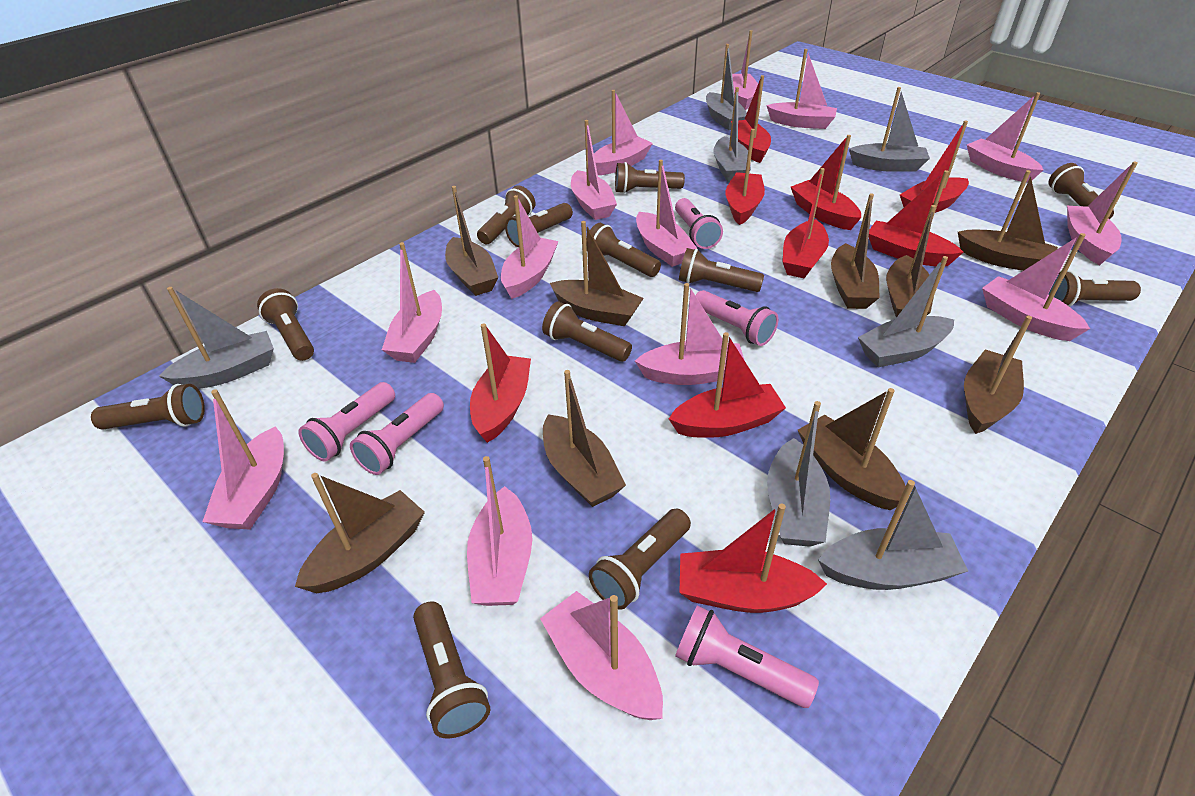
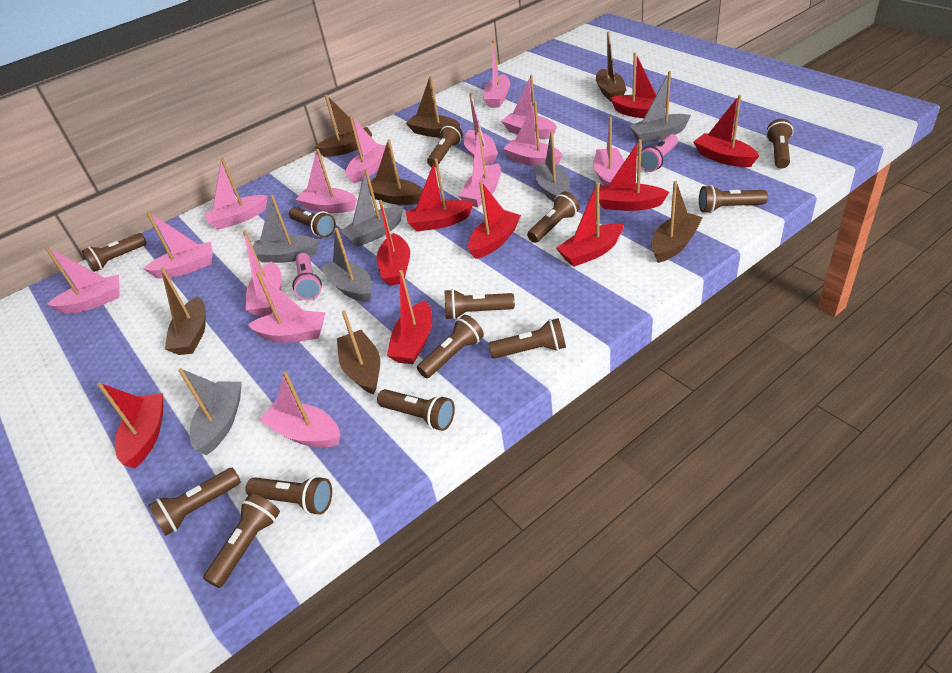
brown boat: [295,473,425,593] [445,186,498,296] [543,370,626,507] [550,221,644,326] [798,388,906,510] [831,193,880,309] [886,205,936,318] [958,170,1058,271] [964,316,1032,434] = 9 -> [160,267,206,355] [315,95,372,157] [337,310,380,394] [368,139,423,205] [406,76,460,137] [596,31,626,102] [652,181,703,263] = 7
brown flashlight: [91,384,205,429] [257,288,314,361] [413,601,490,738] [477,185,536,244] [505,203,573,247] [542,302,632,362] [586,223,661,277] [589,509,691,609] [615,162,685,194] [679,248,764,292] [1048,163,1114,220] [1049,270,1141,307] = 12 -> [82,233,147,272] [148,468,241,536] [203,493,280,588] [246,476,332,515] [289,207,336,237] [377,389,455,431] [417,315,484,378] [427,123,463,167] [445,289,515,320] [489,318,566,359] [527,192,580,243] [699,185,768,213] [766,119,794,169] = 13
grey boat: [159,287,274,389] [706,44,747,130] [713,87,751,182] [767,401,830,547] [818,480,968,590] [849,87,930,172] [858,256,954,367] = 7 -> [178,368,242,455] [253,195,319,263] [320,228,372,302] [341,169,403,247] [534,131,570,202] [629,71,691,143] = 6
pink flashlight: [298,382,395,462] [350,393,444,475] [675,198,723,249] [675,605,819,708] [695,290,778,346] = 5 -> [292,253,322,300] [641,134,678,172] = 2

